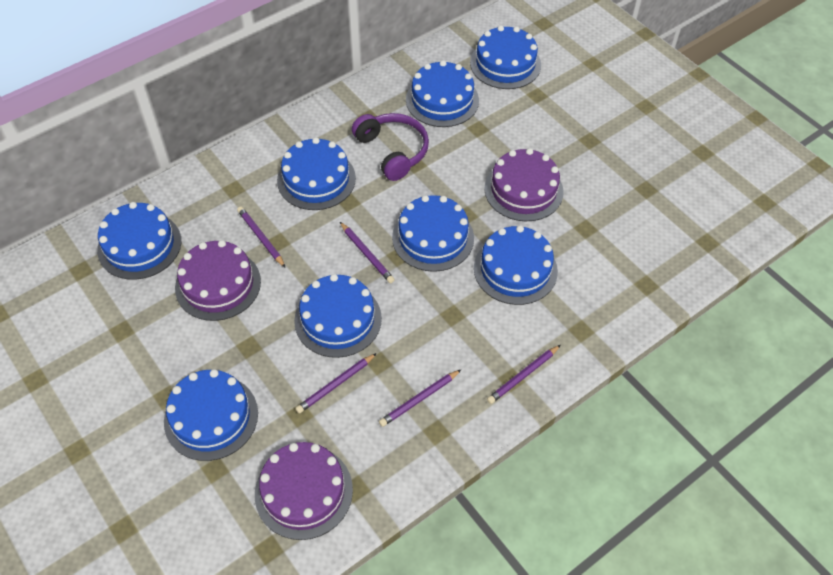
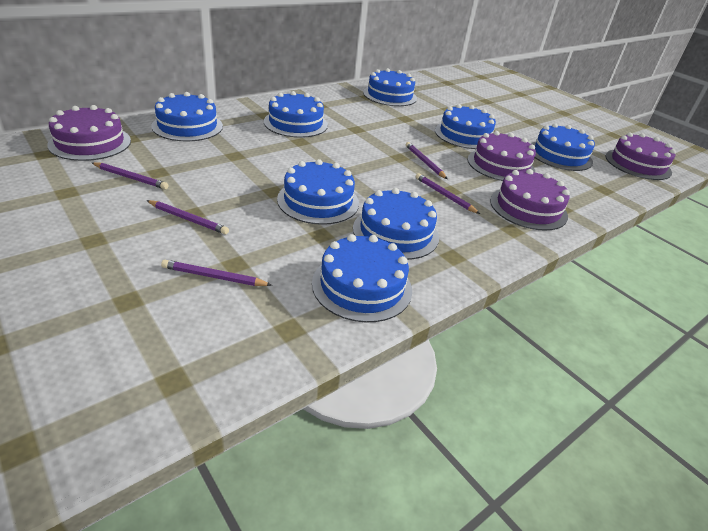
purple cake: [175,240,261,321] [255,442,353,540] [484,148,564,221] = 3 -> [47,105,131,161] [468,131,536,181] [490,169,570,231] [606,133,676,180] = 4
purple headphones: [352,113,429,181] = 1 -> none = 0

